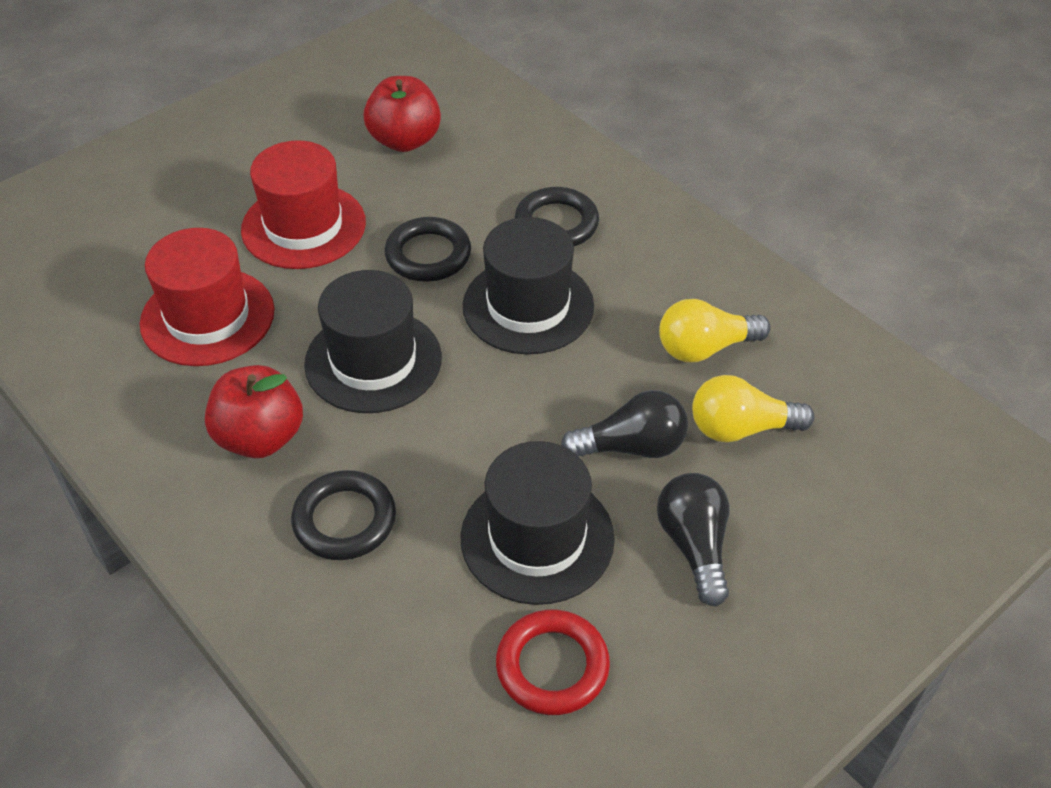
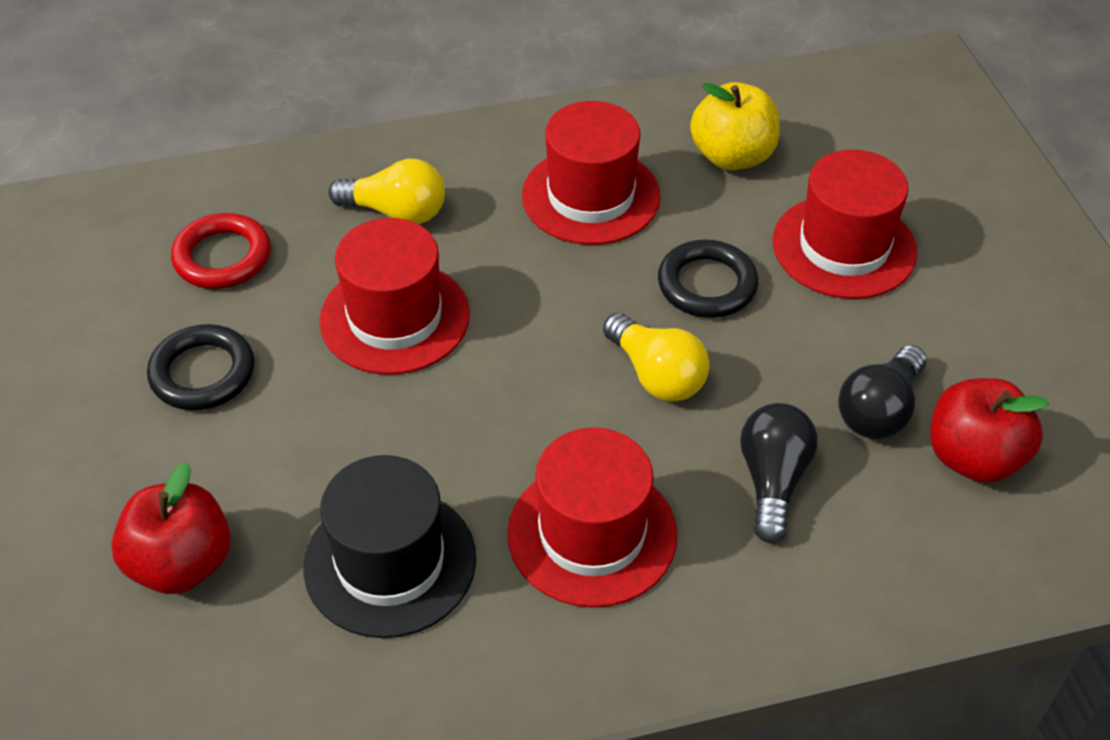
black hat: [304,270,442,413] [461,441,615,605] [463,217,594,354] = 3 -> [303,455,476,638] = 1
black ring: [291,470,396,560] [385,217,471,282] [515,187,599,246] = 3 -> [147,324,254,410] [658,240,758,318] = 2
red hat: [140,228,274,366] [241,140,366,269] = 2 -> [319,218,470,375] [507,428,677,608] [522,101,661,245] [773,150,917,299] = 4
yellow apple: none = 0 -> [690,82,780,170] = 1

